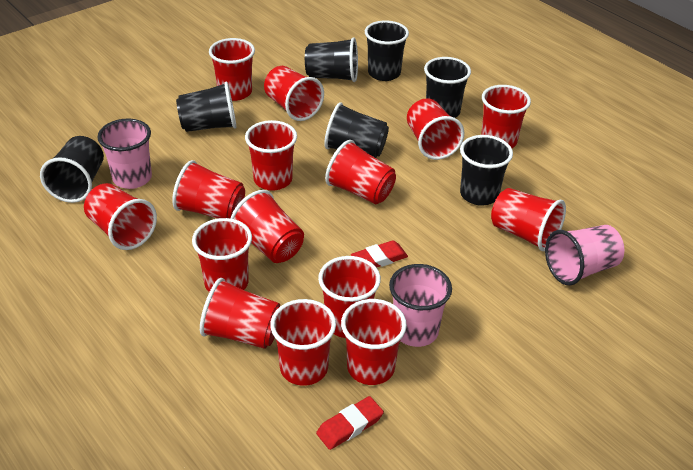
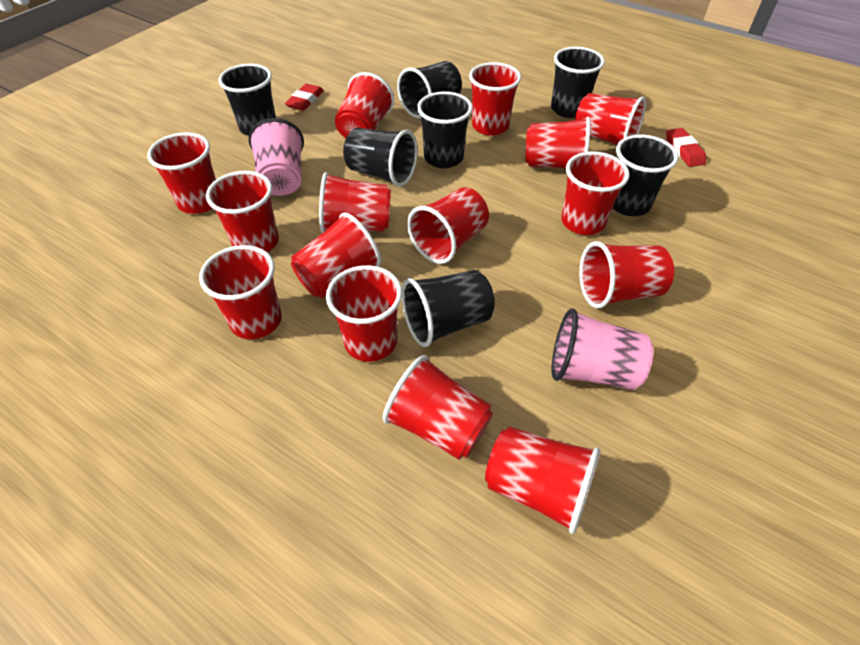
pink cup: [97,118,152,189] [389,264,452,347] [545,225,624,286] = 3 -> [248,118,304,196] [552,308,653,390] = 2

